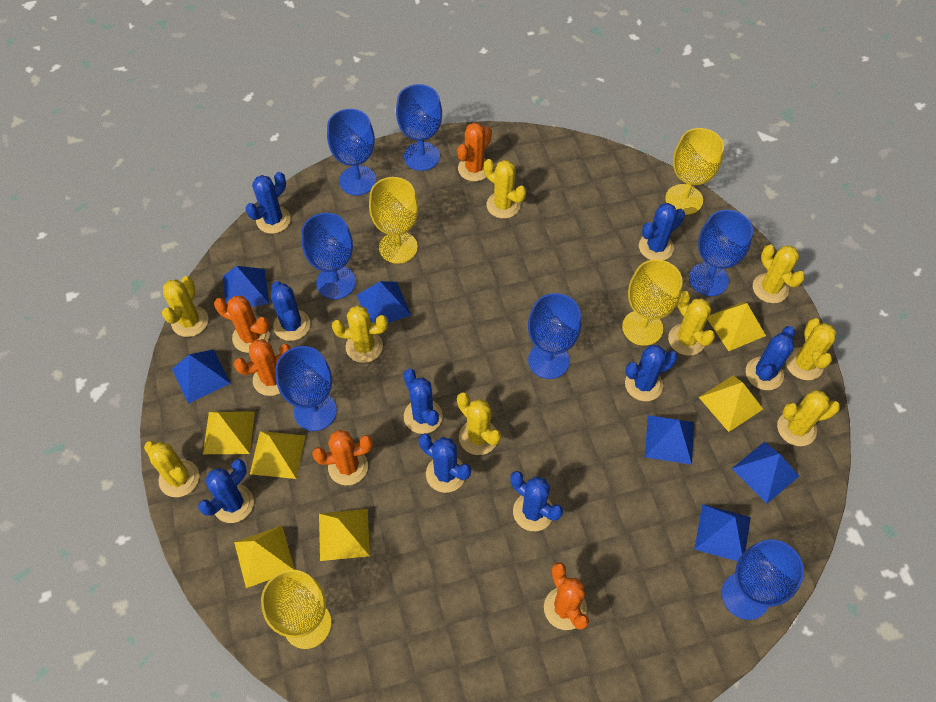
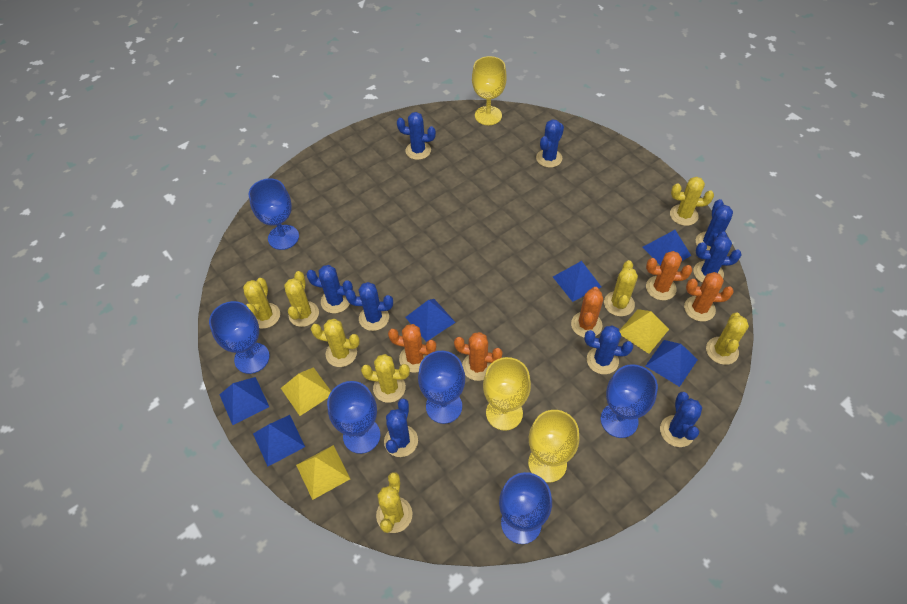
blue goblet: [275,346,337,431] [301,213,356,299] [327,109,376,195] [396,84,442,171] [528,293,581,379] [689,210,753,296] [722,539,804,620] = 7 -> [209,301,270,374] [249,178,299,250] [327,381,380,454] [418,351,465,424] [499,472,552,544] [601,364,658,438] = 6
yellow cactus: [144,441,199,497] [162,276,208,337] [332,305,388,363] [457,392,501,455] [484,159,526,219] [668,291,715,356] [753,245,805,303] [777,390,840,446] [786,318,837,380] = 9 -> [243,278,280,329] [284,271,319,327] [311,319,360,367] [361,354,410,403] [376,472,412,533] [604,260,638,316] [670,177,714,226] [706,312,749,365] = 8
yellow goblet: [261,570,332,649] [369,177,419,264] [622,259,683,346] [665,128,724,215] = 4 -> [472,56,507,125] [483,357,531,431] [528,410,579,483] = 3
yellow pyramid: [203,411,255,454] [234,526,295,588] [250,431,306,479] [319,509,370,561] [699,375,763,432] [708,302,766,351] = 6 -> [281,367,331,416] [296,445,350,500] [619,309,669,354] = 3

